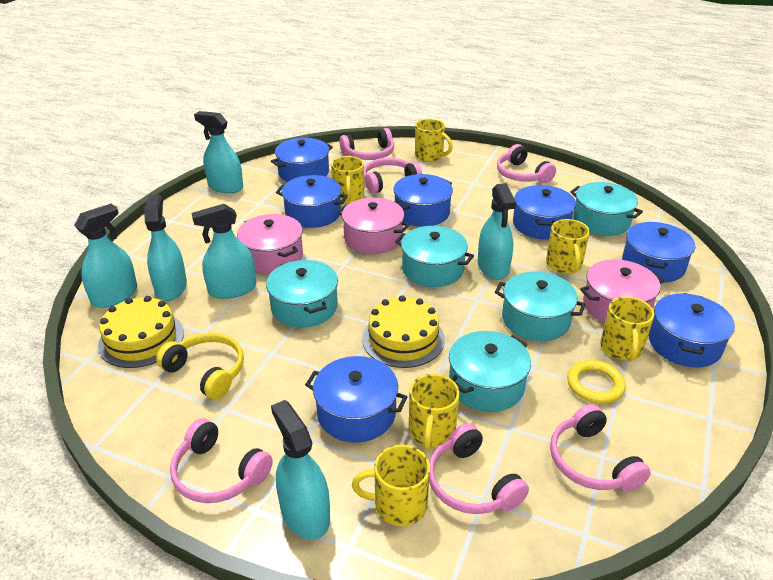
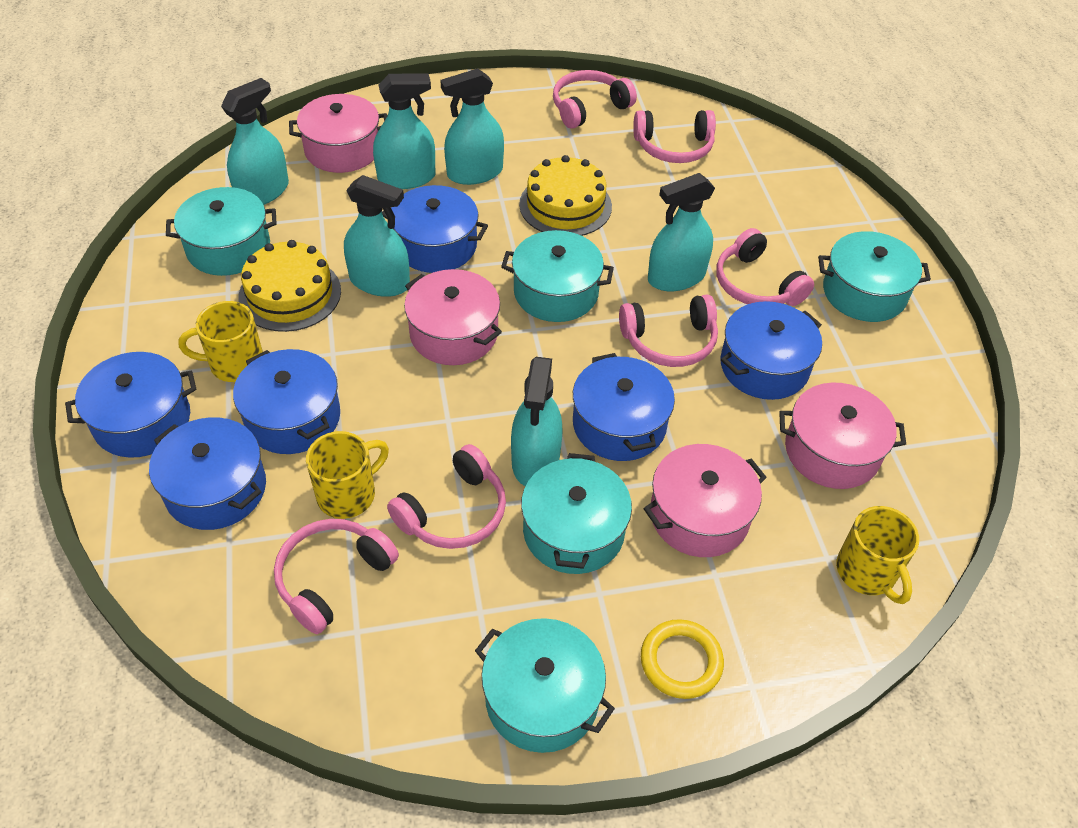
blue pot: [271,138,333,182] [276,175,348,228] [305,356,407,443] [393,174,453,227] [513,185,576,240] [622,222,695,283] [649,293,735,368] = 7 -> [65,352,197,458] [149,417,266,530] [233,349,340,454] [382,185,488,273] [573,353,675,461] [720,301,822,400] = 6
pink pot: [237,214,303,273] [337,198,410,254] [580,259,663,323] = 3 -> [289,94,387,173] [404,269,502,365] [643,444,767,557] [779,383,906,489] = 4
yellow headphones: [156,333,244,400] = 1 -> none = 0
yellow mug: [331,156,364,204] [352,444,430,526] [409,374,459,450] [415,119,453,162] [546,219,590,274] [600,296,654,361] = 6 -> [178,301,263,382] [306,431,389,519] [836,506,919,604] = 3

